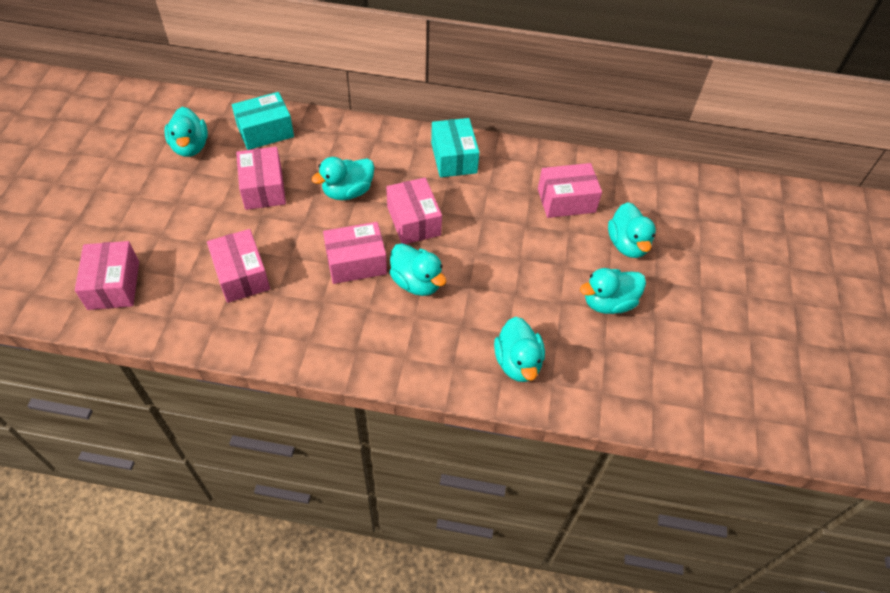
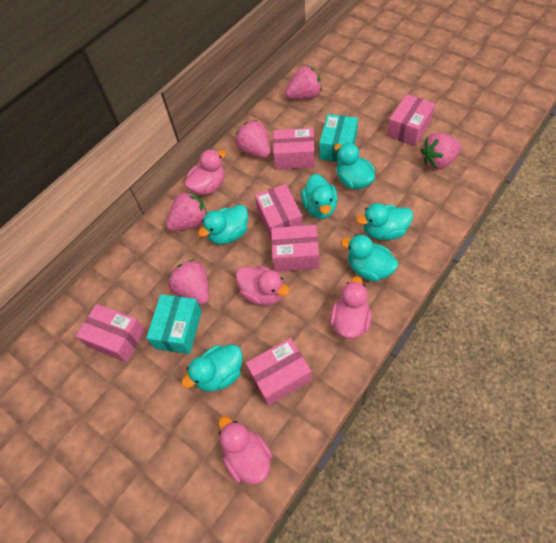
pink duck: none = 0 -> [184,149,226,195] [218,416,272,484] [236,266,290,306] [330,276,372,339] = 4
pink strawberry: none = 0 -> [166,191,207,231] [167,259,209,305] [235,120,271,158] [285,66,322,99] [420,133,462,170] = 5

